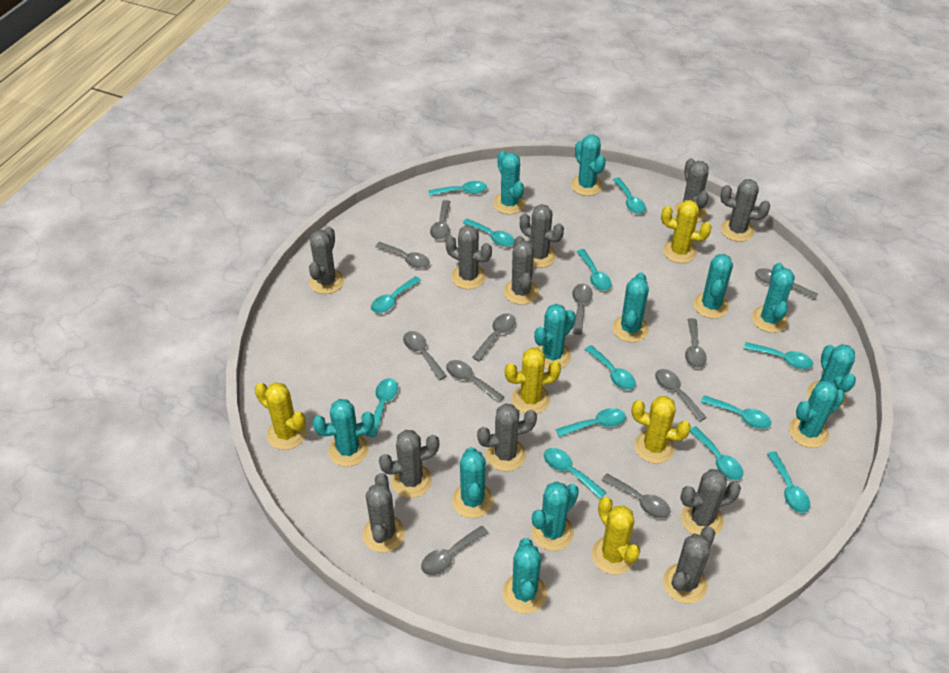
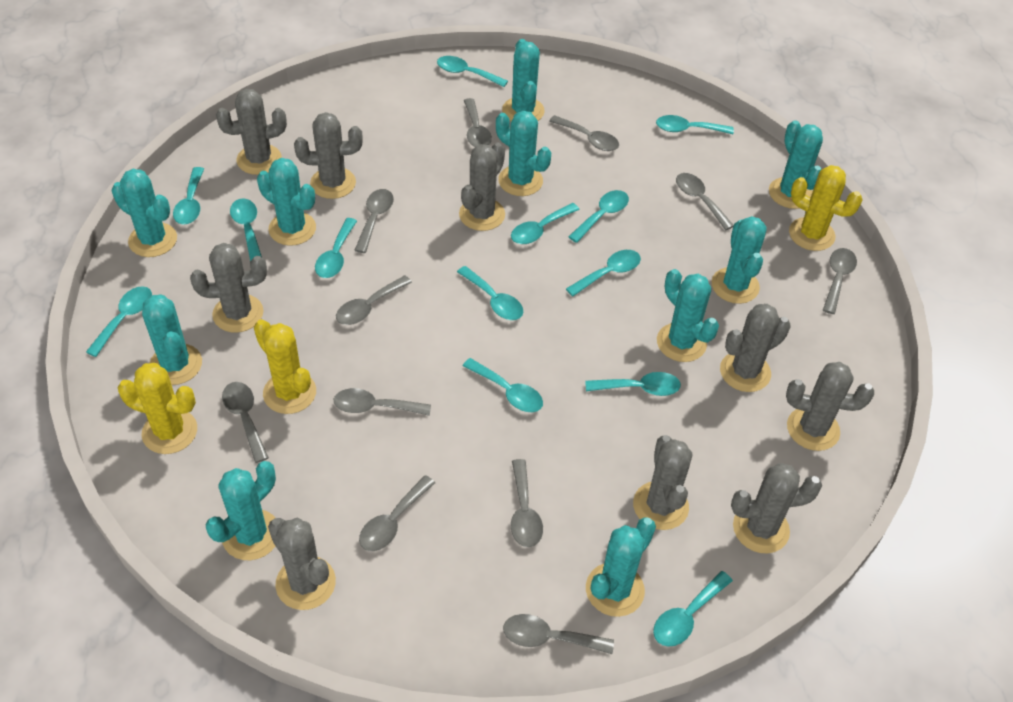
grey cactus: [309,226,344,294] [362,473,405,553] [379,430,439,498] [445,225,492,289] [477,404,537,471] [504,236,539,305] [520,204,564,268] [663,527,715,603] [674,158,709,222] [680,469,741,535] [720,179,770,242] = 11 -> [190,243,267,333] [216,89,287,175] [268,518,336,610] [294,112,363,199] [459,142,505,231] [633,435,692,530] [720,304,790,392] [731,463,822,553] [786,362,874,451] = 9
turquoise cactus: [312,399,374,467] [452,447,494,518] [493,151,526,214] [502,538,547,614] [531,481,579,551] [534,304,576,369] [571,135,606,196] [612,273,649,342] [693,254,733,319] [752,263,795,333] [789,381,845,448] [807,344,856,410] = 12 -> [112,169,177,257] [142,294,202,385] [205,461,276,560] [257,158,316,246] [496,111,551,196] [502,39,545,121] [586,517,656,617] [657,269,719,362] [712,216,767,304] [769,120,823,209] = 10
yellow cactus: [255,382,307,450] [505,348,561,414] [592,497,640,575] [631,396,691,463] [661,200,712,263] = 5 -> [118,363,197,454] [254,319,316,414] [789,165,863,251] = 3

